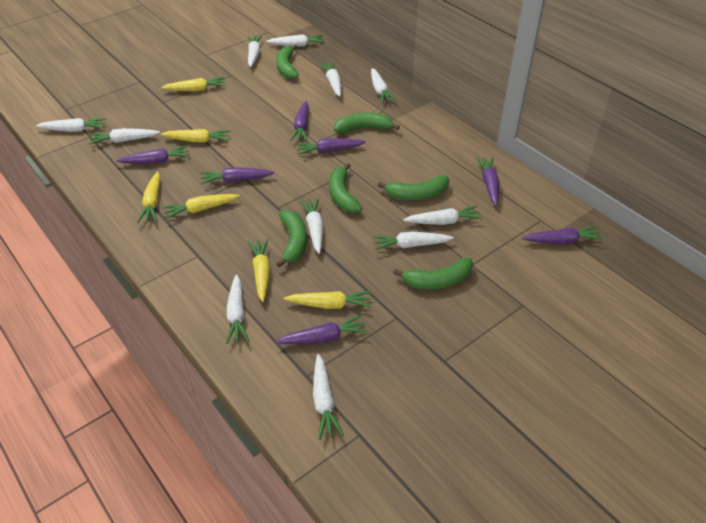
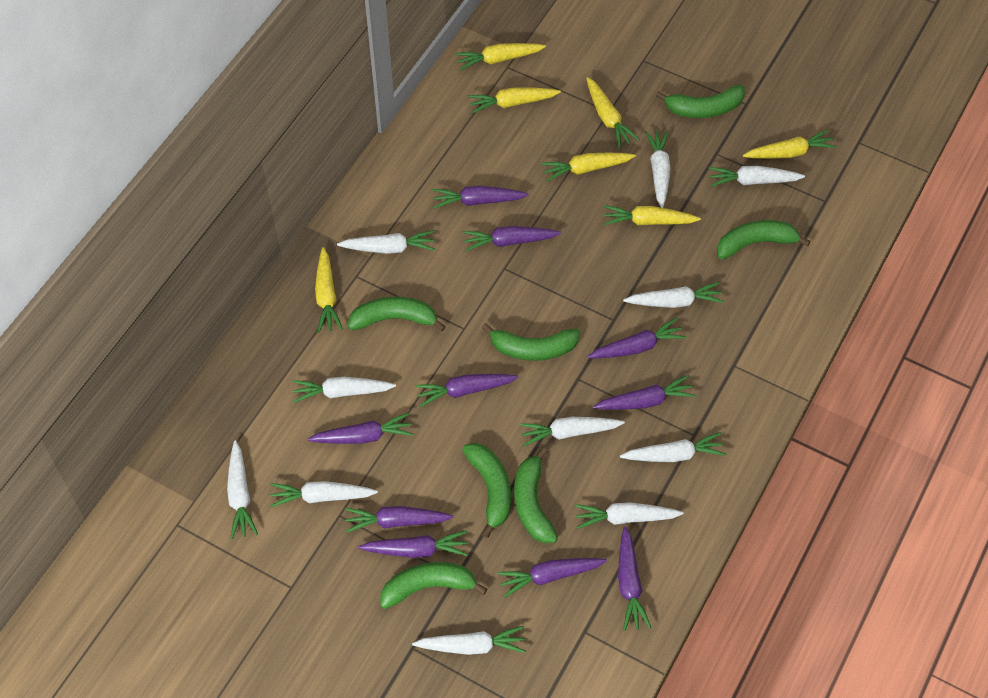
green banana: [276,44,299,79] [276,210,307,268] [329,163,362,213] [334,112,400,133] [378,175,449,200] [393,257,473,289] = 6 -> [348,297,446,331] [380,562,487,609] [462,443,511,538] [482,323,580,361] [514,447,558,543] [656,85,745,118] [717,220,810,259] = 7
purple carrot: [116,146,189,164] [200,167,274,184] [275,315,367,344] [290,101,309,141] [296,138,366,155] [476,157,499,206] [522,226,603,244] = 7 -> [308,413,413,444] [345,506,453,533] [358,531,468,558] [415,374,518,407] [432,186,529,209] [462,226,561,252] [497,558,607,597] [587,318,687,359] [593,375,696,410] [618,526,651,631] = 10
yellow carrot: [137,171,160,223] [161,77,226,92] [161,129,231,142] [162,194,240,219] [248,239,270,302] [284,291,372,309] = 6 -> [315,247,343,333] [455,43,546,71] [468,87,561,114] [541,153,636,182] [586,77,640,148] [604,205,701,225] [743,129,837,159] = 7

